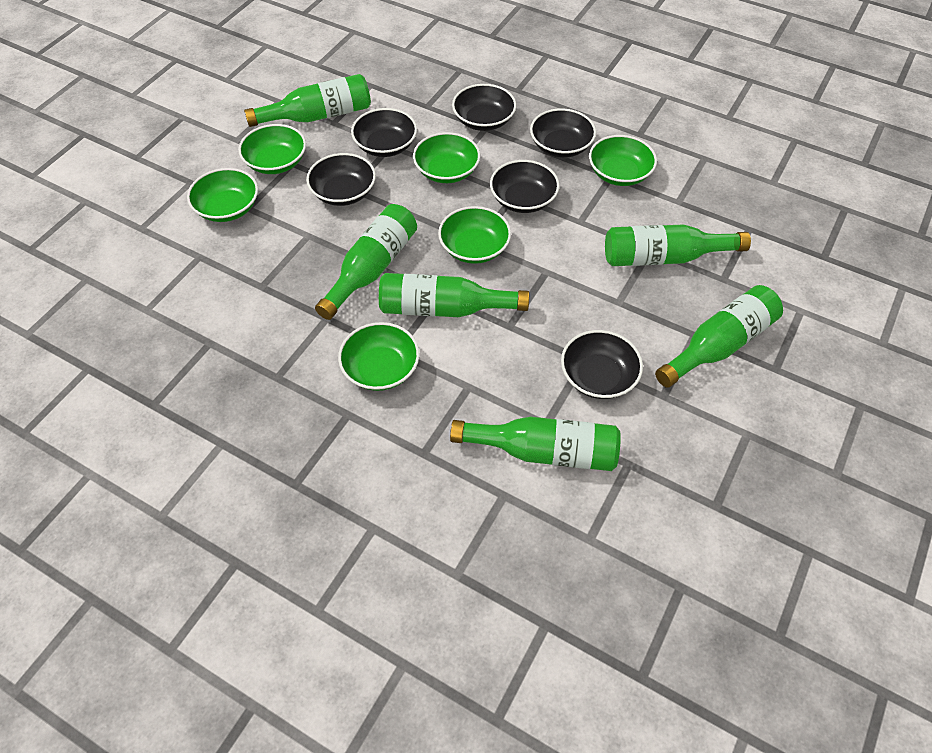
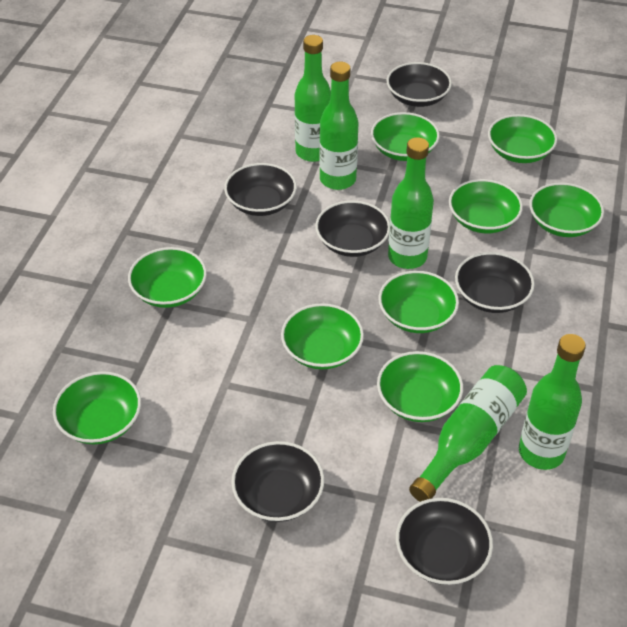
green bottle: [244,74,371,127] [315,204,417,320] [379,273,529,317] [450,417,621,471] [605,224,751,266] [655,285,783,388] = 6 -> [294,35,331,162] [319,62,359,190] [388,137,434,269] [409,365,527,502] [519,334,586,470] = 5
green bowl: [187,168,258,222] [238,124,306,174] [338,322,419,391] [413,132,480,183] [438,206,511,264] [589,135,657,186] = 6 -> [53,371,141,444] [128,247,207,308] [281,303,364,369] [371,112,440,161] [377,351,463,422] [378,271,459,333] [449,179,523,233] [488,114,557,163] [529,182,604,237] = 9

